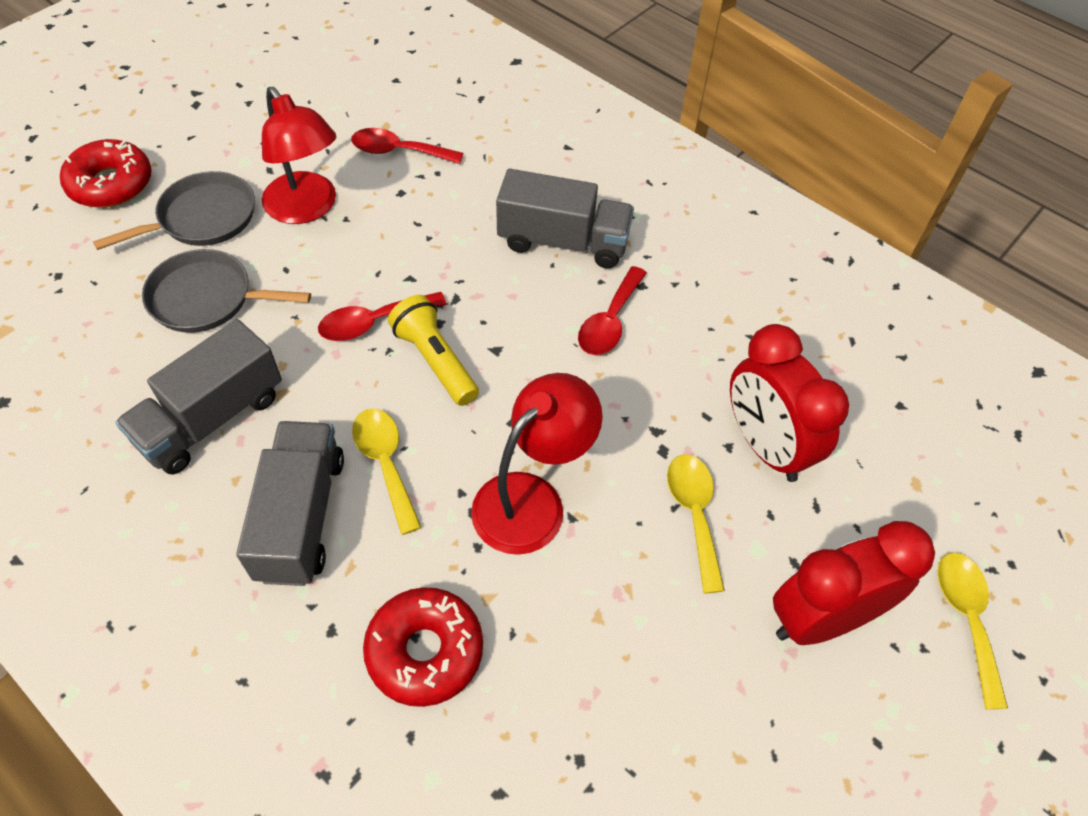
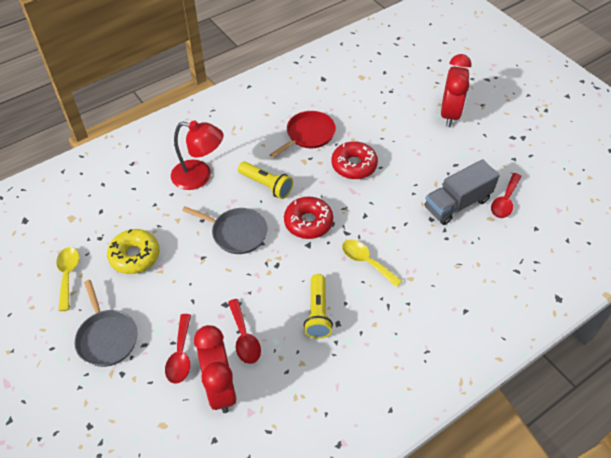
grey truck: [115,319,282,474] [236,421,344,586] [496,169,634,269] = 3 -> [425,159,500,225] = 1
red lamp: [262,87,336,224] [471,373,603,555] = 2 -> [171,121,223,190] = 1
red pan: none = 0 -> [270,111,336,158] = 1
yellow donut: none = 0 -> [107,229,160,274] = 1
yellow flashlight: [388,295,479,406] = 1 -> [238,162,293,199] [304,274,333,339] = 2
yellow spoon: [352,408,422,535] [667,454,725,593] [937,552,1008,709] = 3 -> [56,247,79,311] [342,240,402,287] = 2

